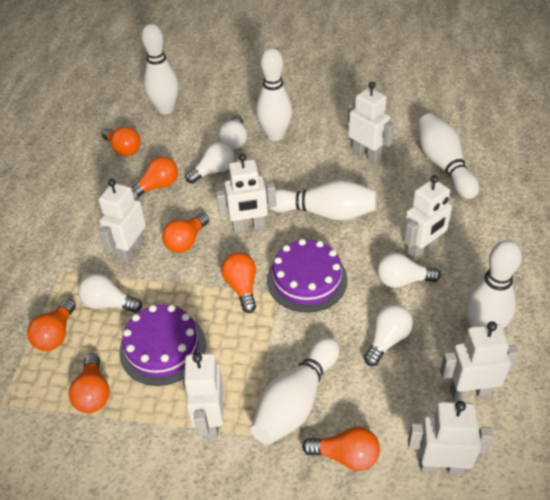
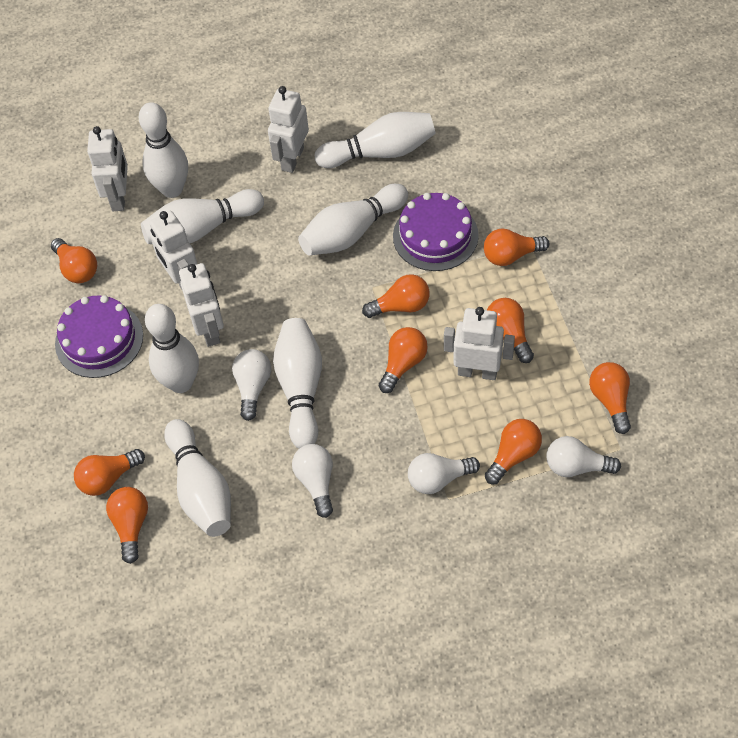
orange light bulb: [27,299,76,351] [69,354,110,413] [101,127,141,156] [131,157,178,197] [162,213,209,253] [221,252,256,313] [302,427,380,471] = 7 -> [51,238,97,283] [74,449,145,496] [106,487,148,564] [362,274,430,318] [379,327,428,393] [484,228,549,266] [485,419,542,484] [487,298,534,363] [589,362,631,434] = 9
white bowling pin: [141,24,179,114] [251,337,339,445] [256,48,293,141] [267,180,377,221] [418,113,479,199] [465,240,522,329] = 6 -> [139,102,188,198] [141,189,264,244] [145,304,199,393] [164,419,231,537] [273,318,322,449] [298,184,408,256] [315,112,436,168] = 7
white light bulb: [78,274,142,313] [185,142,234,184] [218,115,248,150] [364,304,413,366] [377,252,441,288] = 5 -> [232,349,271,421] [292,444,333,518] [408,453,480,494] [546,436,621,477] = 4
white robot: [99,179,146,264] [183,353,223,439] [216,154,276,233] [348,82,395,164] [403,175,455,261] [408,401,493,475] [440,321,519,400] = 7 -> [87,126,128,211] [149,211,197,289] [179,263,224,347] [268,86,309,173] [444,307,515,380] = 5

